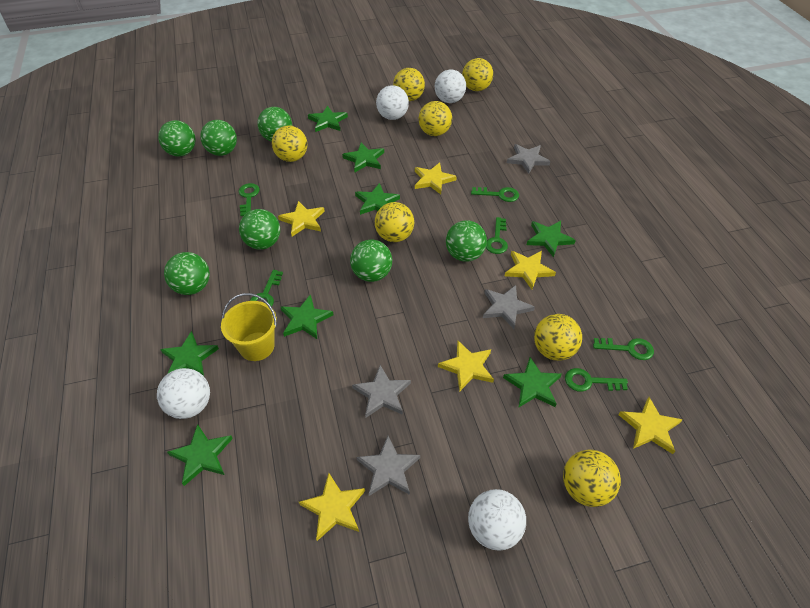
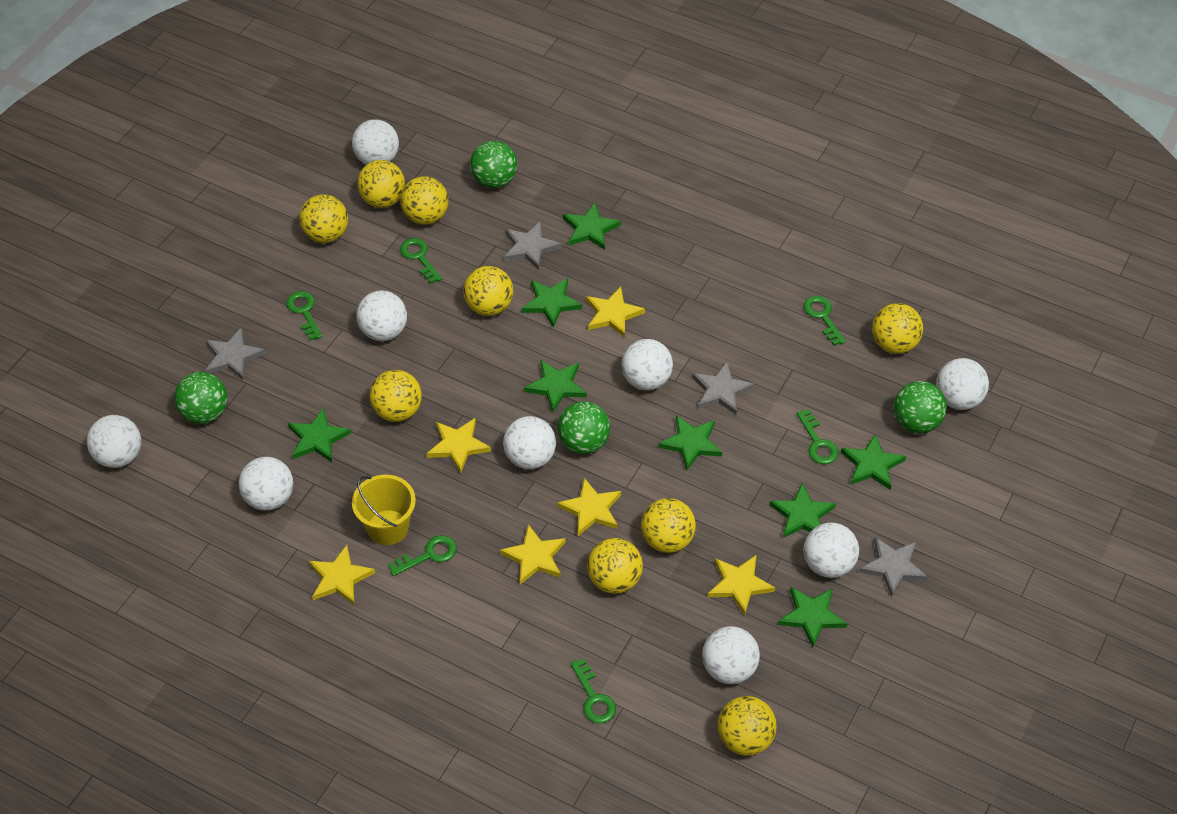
green ball: [158,120,196,157] [164,252,210,295] [200,120,237,156] [239,209,280,250] [257,107,292,142] [350,240,392,282] [446,220,487,262] = 7 -> [174,372,228,424] [470,141,517,188] [557,401,610,454] [894,381,947,433] = 4
white ball: [157,368,210,419] [376,85,409,120] [435,69,466,103] [468,489,526,551] = 4 -> [87,415,141,468] [239,457,293,511] [352,119,399,165] [357,290,407,341] [503,416,556,469] [621,339,673,390] [702,626,760,684] [803,523,859,578] [936,358,989,410] = 9
yellow ball: [272,125,307,162] [375,202,414,242] [393,68,425,101] [418,101,452,136] [462,58,493,91] [534,314,582,361] [563,450,621,507] = 7 -> [299,194,348,243] [357,160,405,208] [370,370,422,422] [400,176,448,225] [463,266,513,316] [587,538,643,594] [641,498,696,553] [718,696,777,756] [872,303,923,354] = 9

